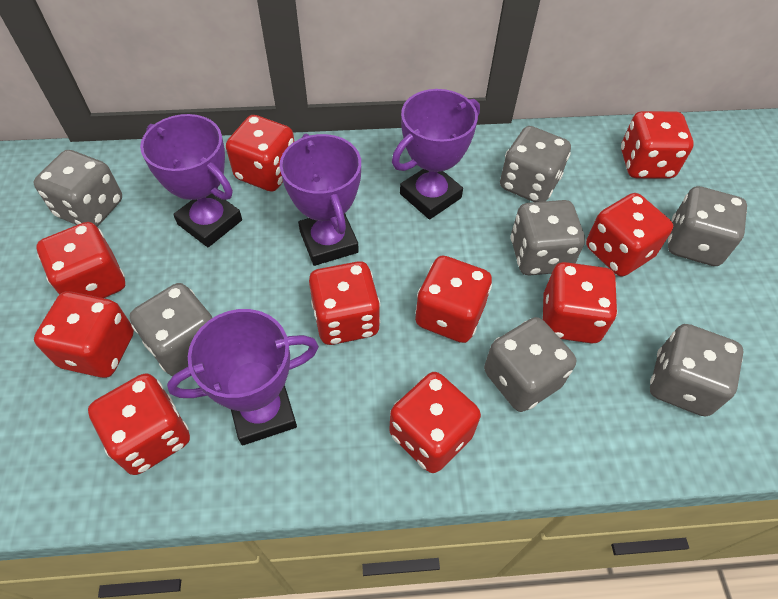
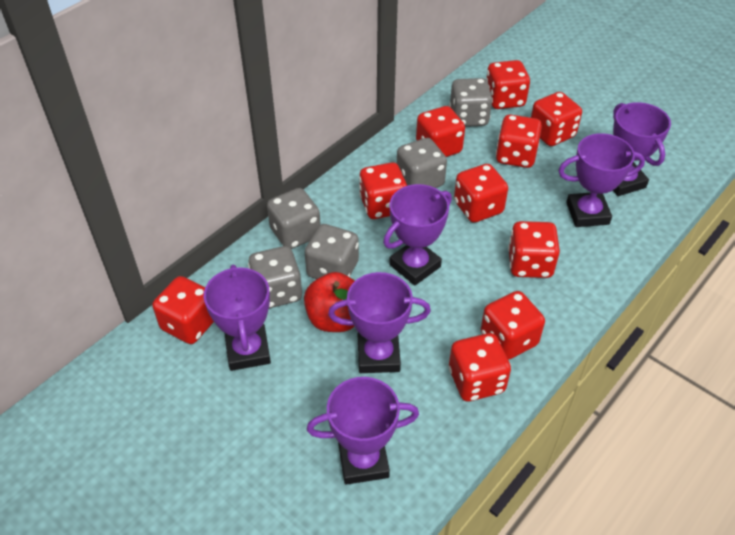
grey dice: [34,150,122,227] [130,283,212,376] [484,317,576,412] [500,126,571,202] [510,200,585,276] [650,324,743,416] [668,186,747,266] = 7 -> [248,246,302,308] [267,188,321,249] [305,224,359,279] [397,138,447,188] [449,78,493,127] = 5
purple trophy: [140,114,242,247] [167,309,319,445] [280,134,361,266] [392,89,480,219] = 4 -> [204,264,271,371] [307,377,419,485] [328,272,431,373] [383,184,452,286] [558,133,645,227] [613,102,671,196] = 6
red apple: none = 0 -> [304,272,355,332] = 1

